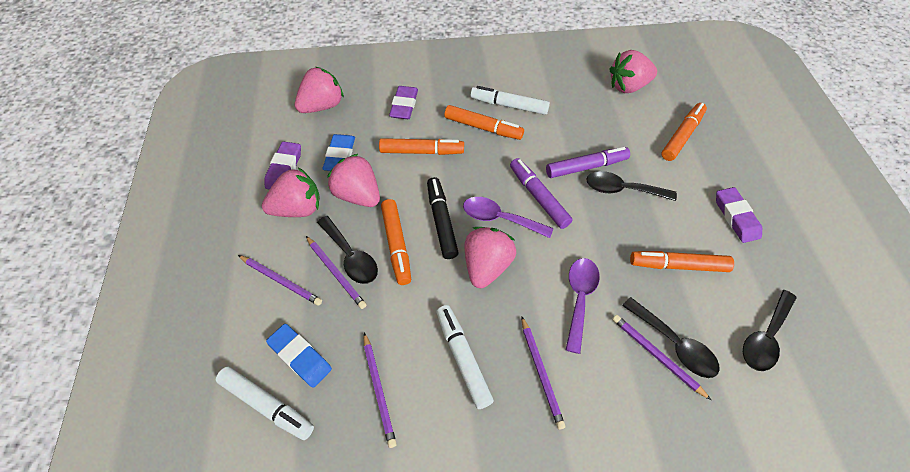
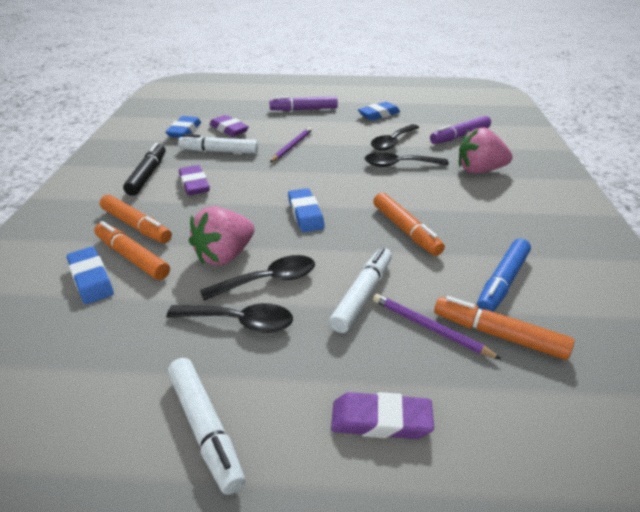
blue eraser: [266,324,332,388] [322,134,355,171] = 2 -> [67,247,114,304] [165,116,201,138] [288,188,325,232] [358,102,400,120] = 4
blue marker: none = 0 -> [476,238,531,312] = 1
orange marker: [379,138,464,155] [381,199,411,285] [444,105,524,140] [630,251,734,272] [661,103,707,161] = 5 -> [94,221,170,280] [100,195,172,243] [373,193,445,256] [434,296,574,360] = 4
pink strawberry: [262,167,320,217] [295,67,344,113] [327,154,380,207] [464,227,516,288] [609,50,657,93] = 5 -> [189,206,255,265] [459,127,513,173] = 2
purple pencil: [238,255,322,306] [306,236,367,309] [364,332,397,448] [521,316,565,430] [612,315,711,400] = 5 -> [270,127,312,162] [373,294,501,359] = 2
purple spoon: [463,197,553,238] [566,258,600,354] = 2 -> none = 0

